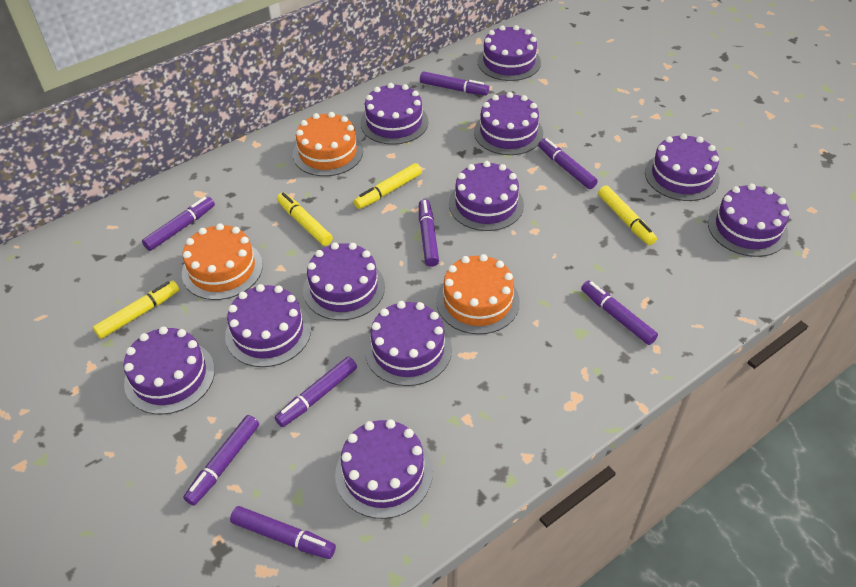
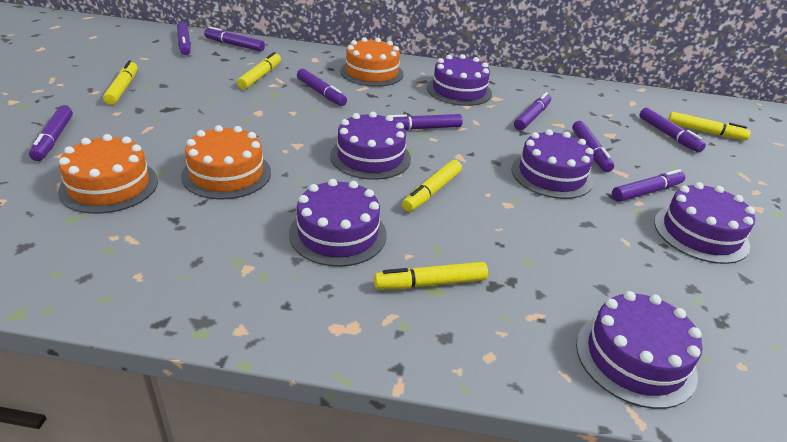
purple cake: [124,326,215,415] [225,284,311,367] [303,242,385,320] [335,419,433,519] [360,83,428,145] [365,301,452,386] [449,161,524,231] [474,92,543,155] [478,25,541,81] [645,133,720,201] [708,184,789,257] = 11 -> [289,179,387,267] [330,112,411,180] [427,54,492,106] [511,129,594,199] [576,291,702,409] [654,182,755,264] = 6
purple marker: [142,197,215,251] [183,415,259,506] [230,506,336,559] [275,357,357,427] [419,199,439,267] [420,71,489,95] [538,138,598,189] [581,280,658,345] = 8 -> [29,106,73,161] [177,22,191,55] [204,27,265,52] [297,69,347,106] [391,114,463,130] [514,92,551,131] [572,121,614,172] [612,169,685,202] [639,108,706,152] = 9
yellow marker: [93,280,179,339] [277,192,333,246] [353,163,422,209] [598,185,657,245] = 4 -> [103,61,138,105] [237,52,281,89] [374,262,488,289] [402,160,462,212] [668,112,751,140] = 5

